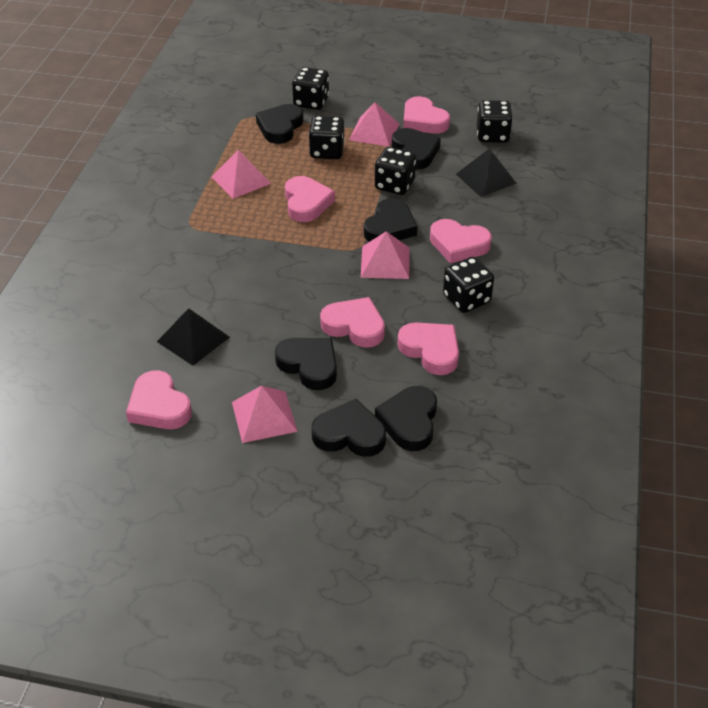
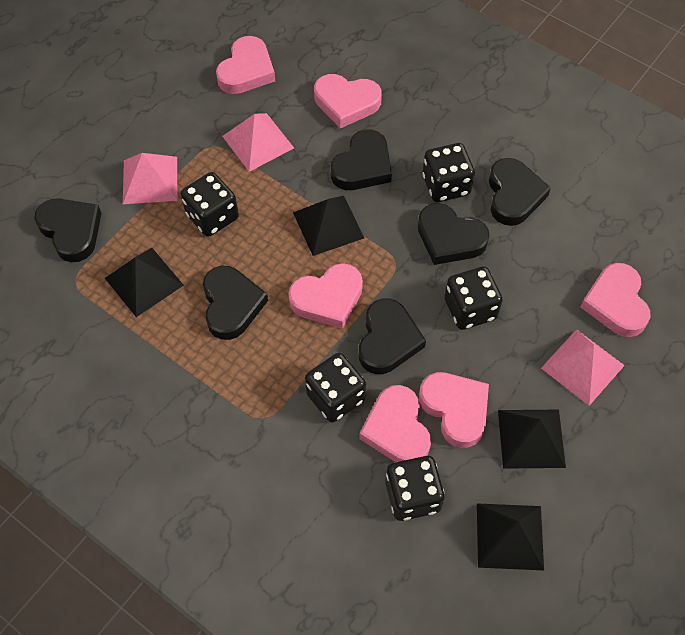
black pyramid: [157,308,230,366] [456,148,517,197] = 2 -> [105,248,184,317] [293,196,364,256] [477,503,544,570] [498,410,566,469] = 4
pink pyramid: [211,150,271,199] [232,386,298,443] [349,102,399,147] [361,231,409,279] = 4 -> [123,153,177,204] [222,113,294,172] [541,329,625,406] = 3

